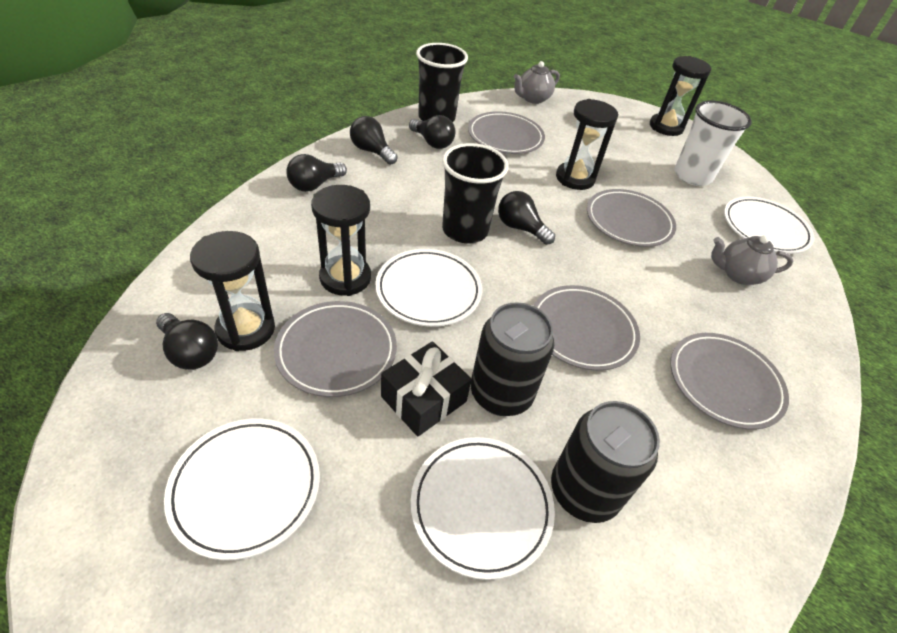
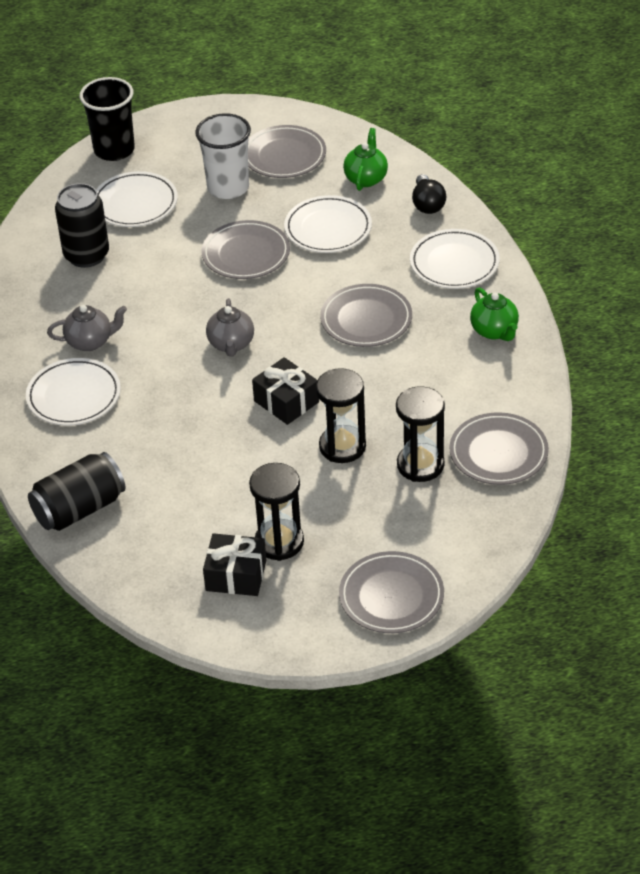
black cup: [416,43,468,122] [442,143,509,243] = 2 -> [79,77,135,161] = 1
black gift: [381,341,472,437] = 1 -> [203,533,266,596] [252,357,319,425] = 2
black hourglass: [190,231,275,351] [311,185,371,296] [556,99,618,190] [650,56,711,136] = 4 -> [249,463,304,561] [316,368,366,463] [396,386,445,482] = 3
black light bulb: [156,313,218,370] [286,154,347,192] [350,116,398,165] [409,115,455,149] [498,191,555,245] = 5 -> [412,174,446,214] = 1
green teapot: none = 0 -> [343,128,388,191] [470,287,519,341] = 2

